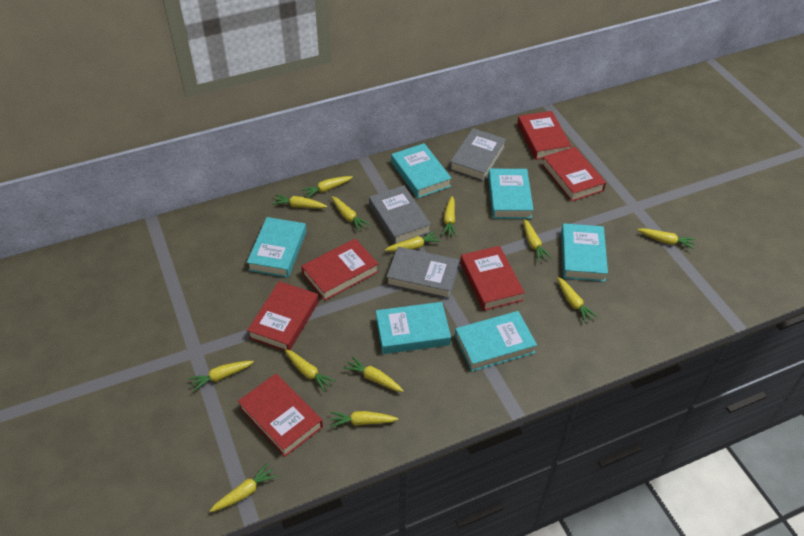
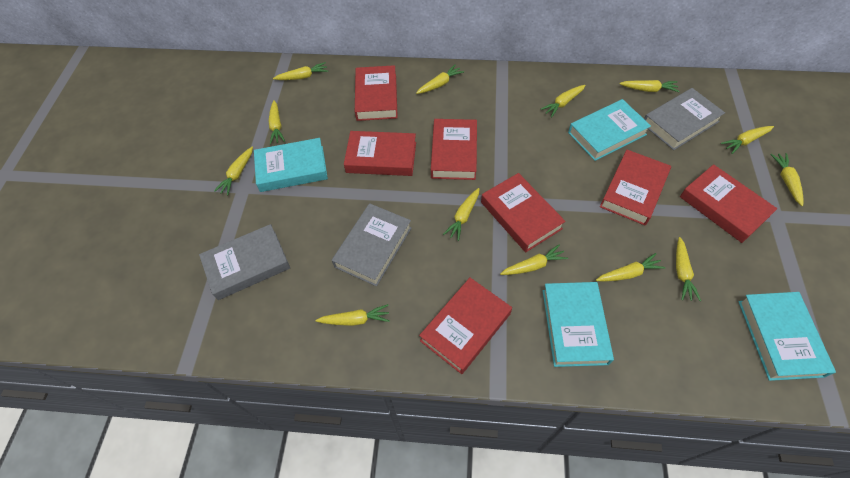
red book: [238,374,323,457] [247,281,319,351] [301,239,379,301] [460,246,525,311] [517,111,571,160] [542,147,606,202] = 6 -> [344,131,416,176] [355,65,398,121] [419,278,512,374] [431,119,477,180] [481,173,566,252] [600,150,671,225] [680,164,778,243] = 7
turquoise book: [247,217,306,278] [376,302,451,354] [391,143,452,198] [455,311,537,372] [488,169,534,219] [561,223,608,282] = 6 -> [254,138,328,192] [542,282,614,367] [568,99,651,161] [738,292,836,381] = 4

